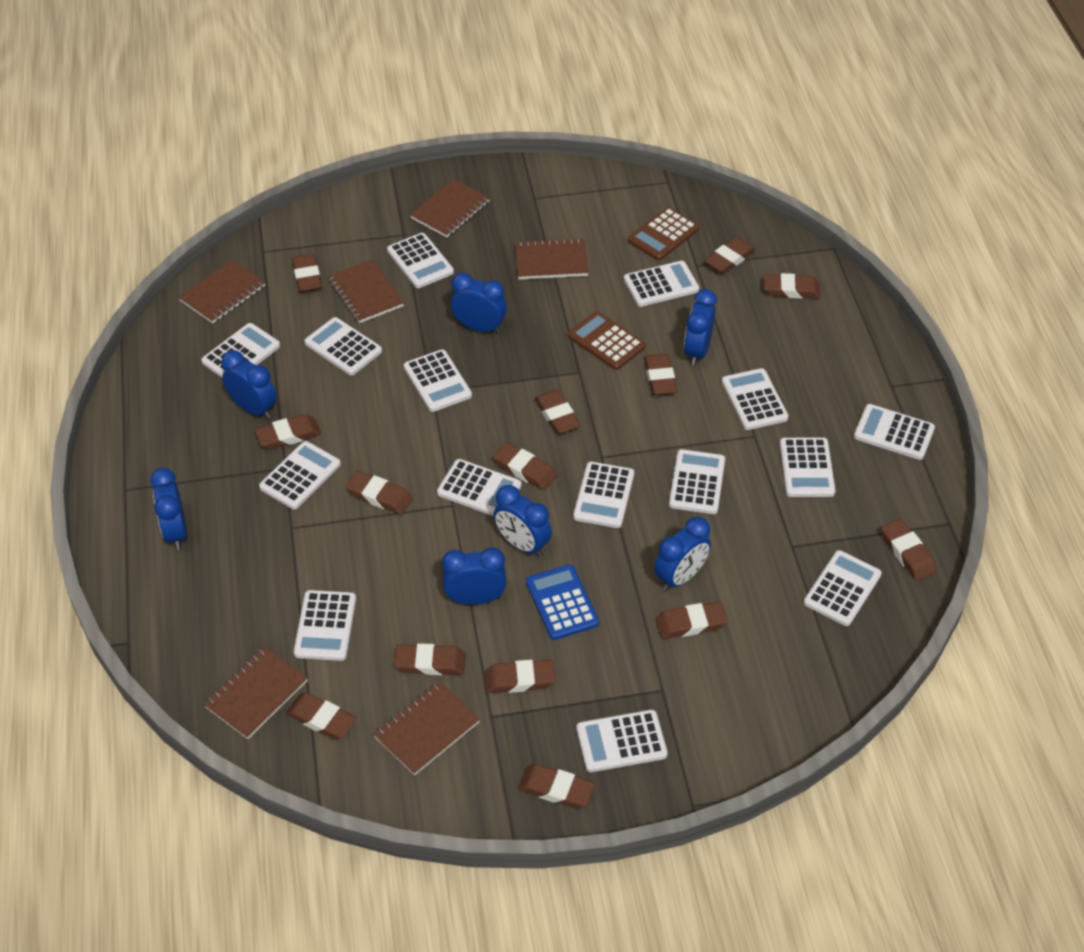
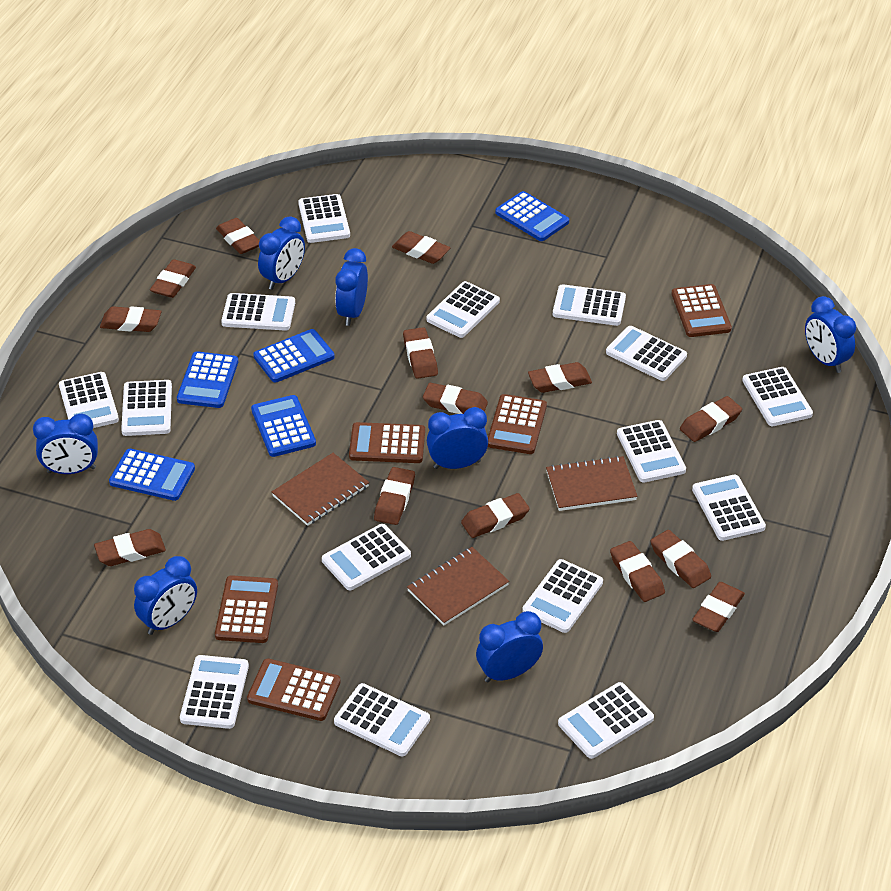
blue calculator: [526,564,599,640] = 1 -> [109,449,195,501] [177,351,238,408] [251,395,316,457] [253,329,335,383] [495,191,569,241] = 5
brown calculator: [568,311,645,370] [628,207,699,260] = 2 -> [215,575,278,643] [247,658,341,721] [349,422,425,463] [488,394,547,454] [671,284,732,337] = 5
brown notebook: [178,260,265,324] [203,646,308,739] [328,259,404,323] [373,681,480,776] [410,179,490,238] [515,238,589,279] = 6 -> [272,453,369,526] [407,547,509,625] [546,456,638,511] = 3

